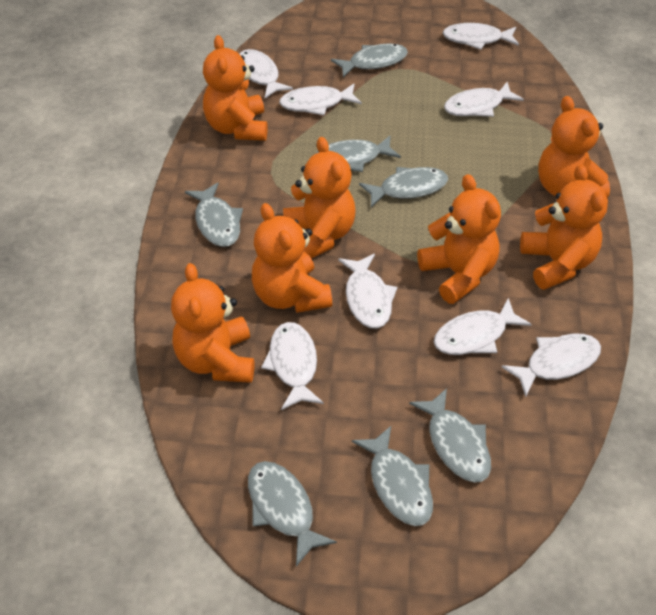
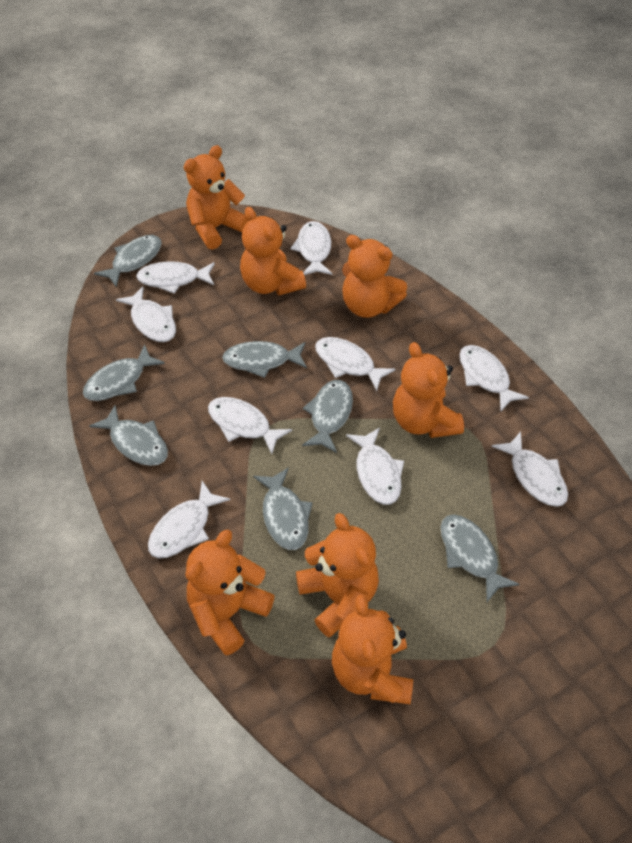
white fish: [240,49,293,98] [261,322,324,410] [279,84,362,115] [338,254,397,329] [434,298,532,355] [443,23,519,50] [444,82,524,117] [502,334,601,397] = 8 -> [116,287,176,342] [136,262,215,294] [148,481,230,558] [208,397,292,454] [290,221,332,275] [315,337,396,391] [346,427,404,505] [459,345,529,411] [492,432,568,507] = 9

